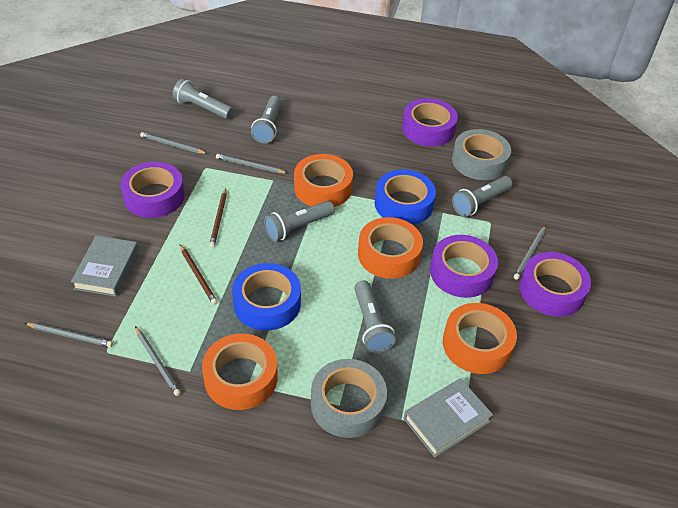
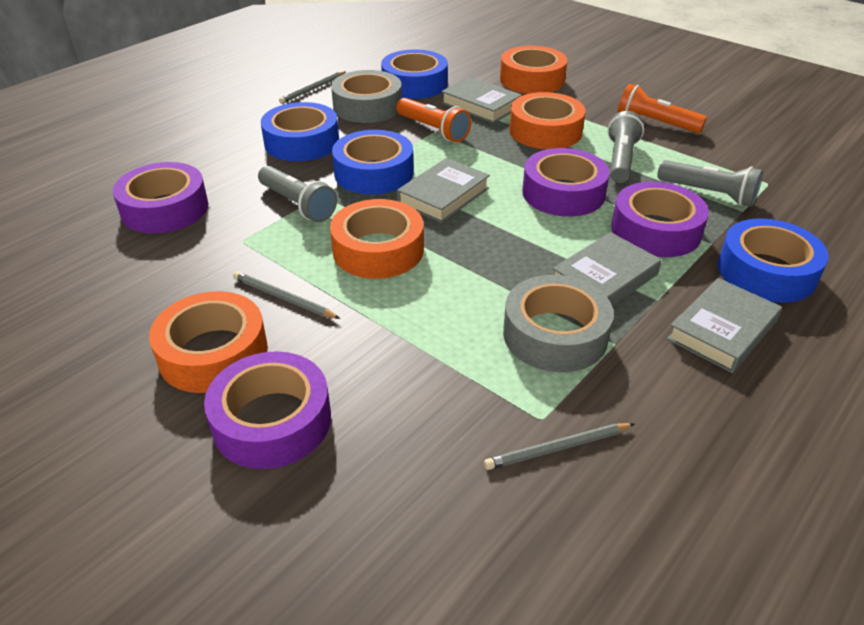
blue tape: [232,263,301,331] [375,169,436,225] = 2 -> [261,102,339,161] [332,130,414,194] [381,49,448,99] [718,218,829,303] = 4
brown pencil: [180,244,217,305] [209,188,227,247] = 2 -> none = 0
grey book: [71,236,139,297] [404,378,493,458] = 2 -> [397,158,490,223] [441,77,522,123] [552,232,662,306] [667,278,782,373] = 4
grey flashlight: [173,79,233,119] [251,96,282,144] [264,201,335,241] [354,280,395,353] [452,176,512,217] = 5 -> [258,166,337,222] [608,111,644,183] [657,160,763,207] = 3
grey pencil: [25,323,113,347] [135,326,181,396] [140,132,208,154] [216,154,288,174] [514,226,546,280] = 5 -> [233,271,340,319] [279,72,345,104] [484,423,634,470] = 3
orange flashlight: none = 0 -> [396,98,471,142] [617,84,707,133] = 2

